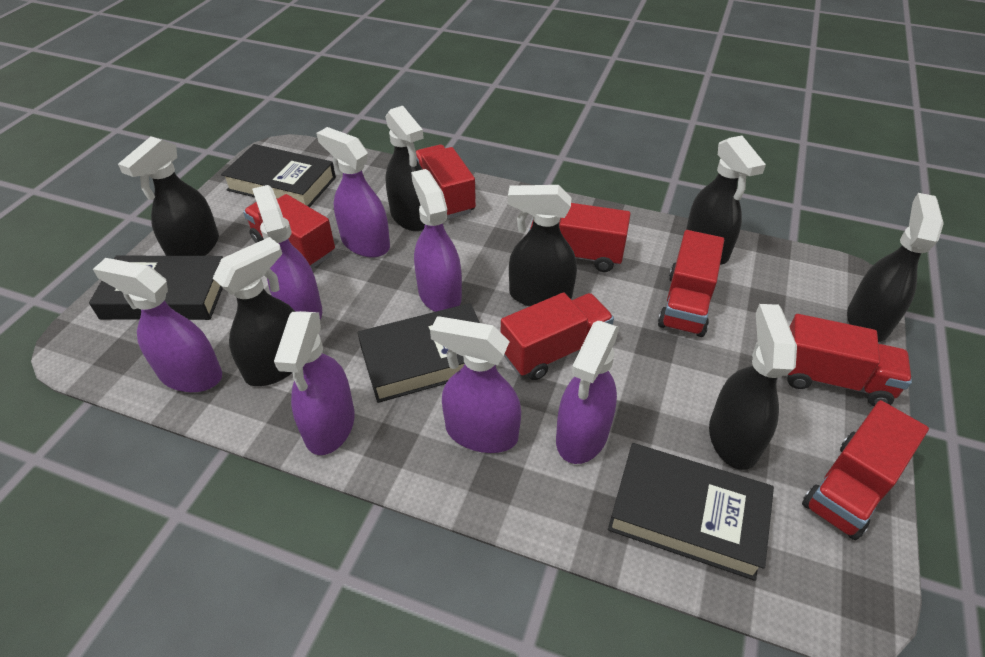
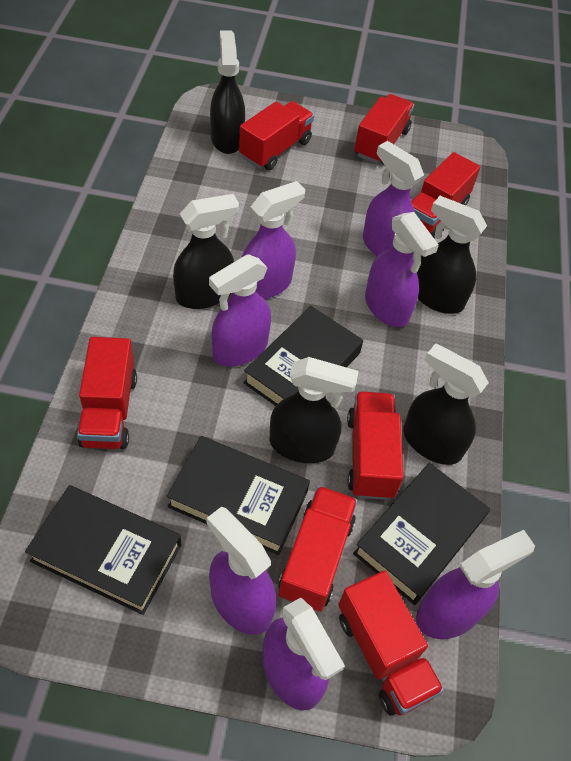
black spray bottle: [118,136,219,256] [213,237,295,386] [385,106,425,231] [508,185,577,307] [686,136,766,265] [709,304,797,470] [847,193,944,342] = 7 -> [173,194,239,309] [210,30,245,154] [269,357,359,463] [403,343,489,465] [417,196,487,314] = 5

